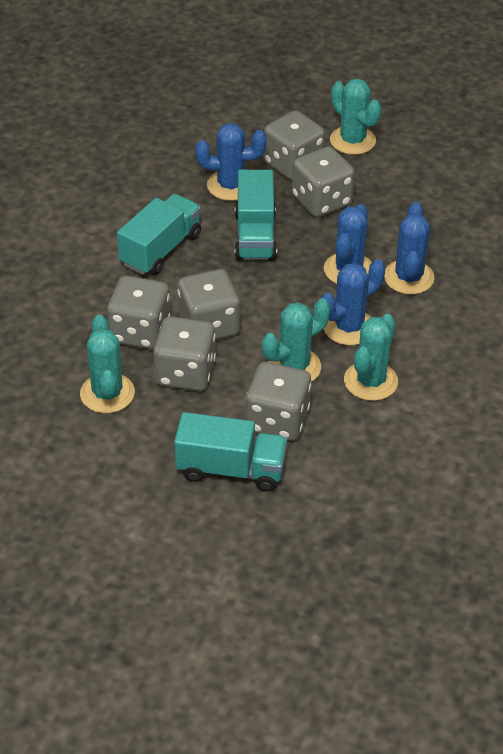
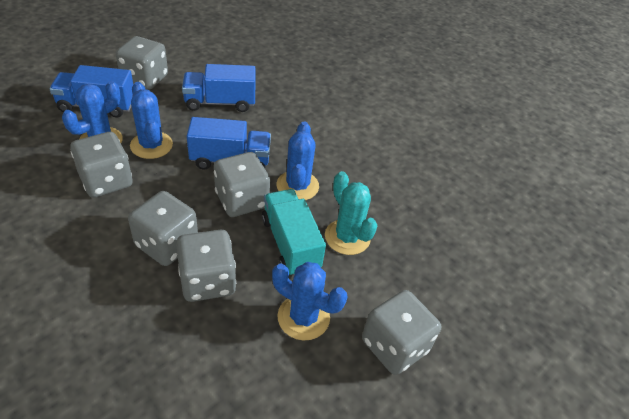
blue truck: none = 0 -> [49,65,133,118] [182,64,256,112] [187,117,271,170] = 3
turquoise cactus: [80,315,135,413] [262,298,330,382] [330,79,381,155] [344,314,398,401] = 4 -> [325,171,377,255] = 1
turquoise truck: [117,194,201,275] [174,412,287,492] [235,170,277,261] = 3 -> [262,189,326,276] = 1

